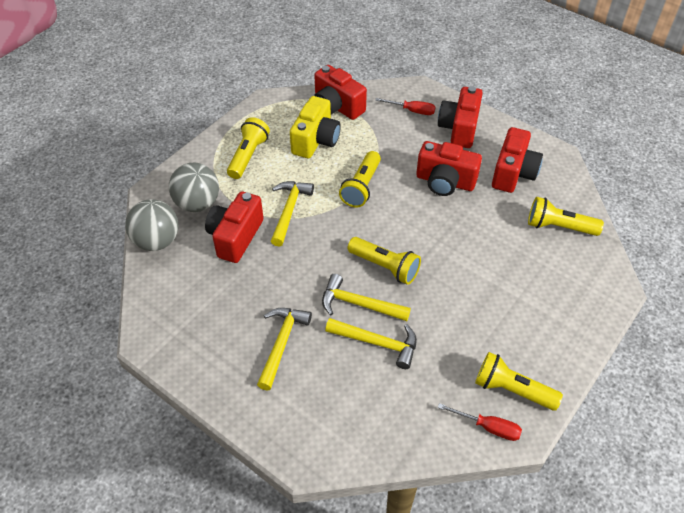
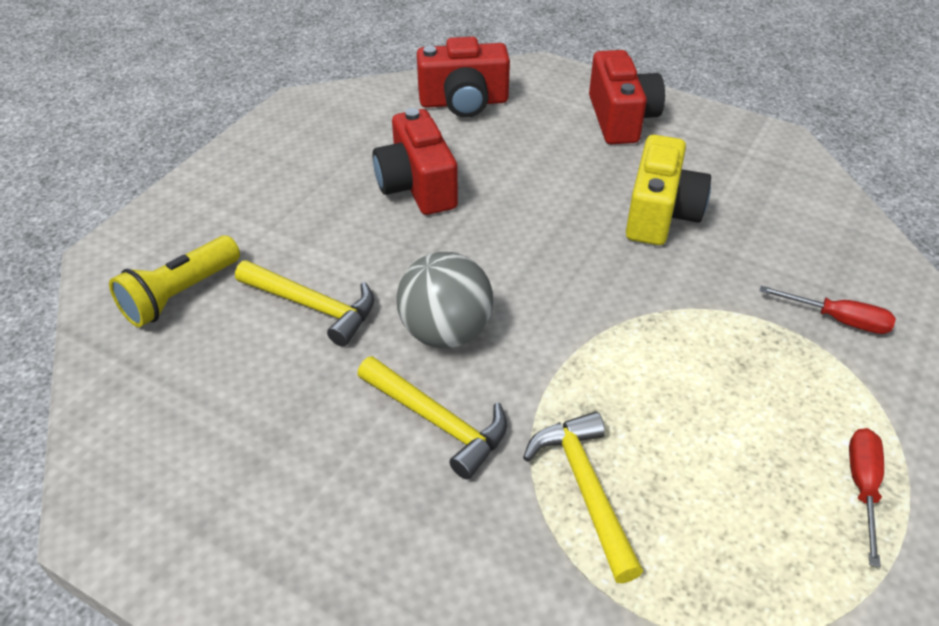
grey ball: [125,199,179,251] [169,163,219,212] = 2 -> [397,252,493,349] = 1
red camera: [205,191,263,263] [314,65,367,120] [416,141,482,196] [438,86,483,148] [492,127,543,193] = 5 -> [372,108,458,215] [417,37,510,117] [589,50,665,144] = 3
yellow flashlight: [227,117,270,179] [339,151,381,208] [348,237,421,285] [475,352,563,411] [528,197,604,236] = 5 -> [109,235,240,327] = 1
yellow hammer: [257,308,312,390] [271,181,314,247] [322,274,411,321] [325,318,417,369] = 4 -> [235,260,374,346] [357,356,507,479] [523,411,643,583] = 3

